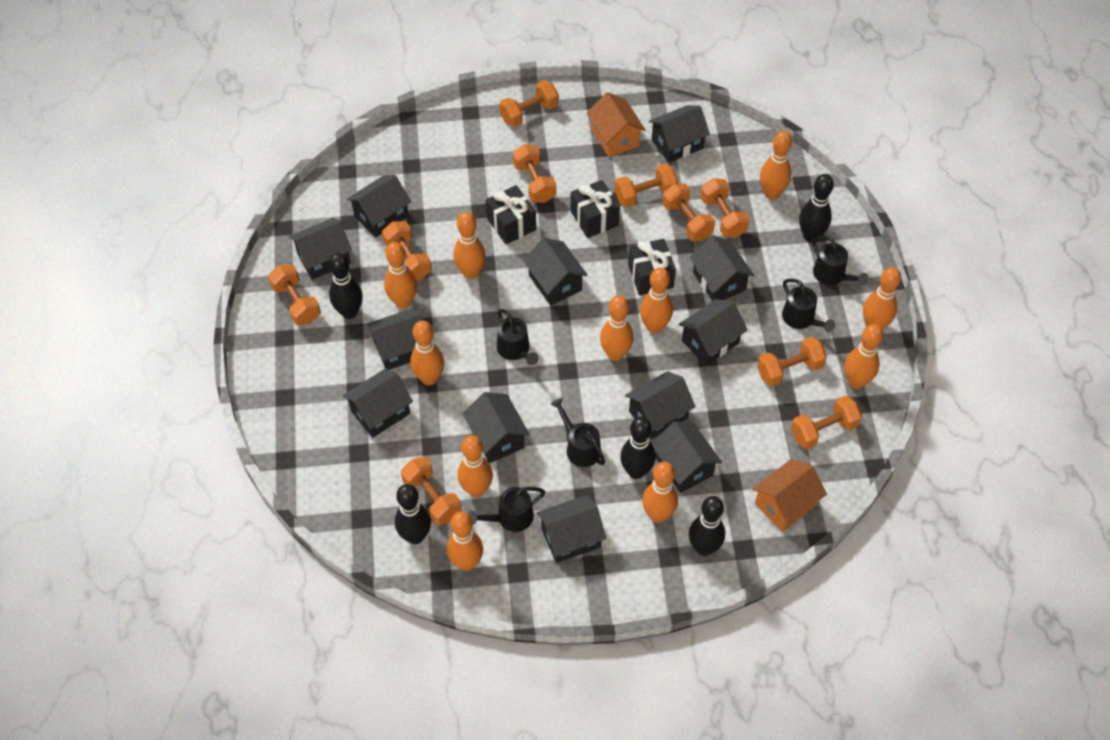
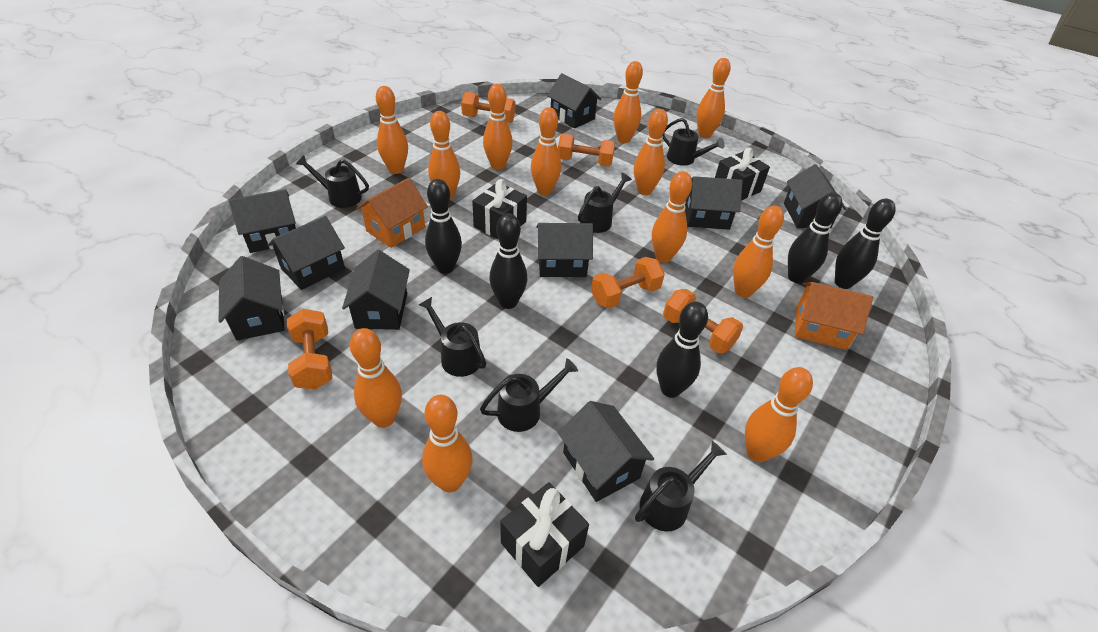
black house: [289,218,352,280] [343,368,413,438] [347,175,411,238] [367,308,422,370] [462,392,530,463] [523,238,588,306] [537,495,606,563] [625,371,696,440] [649,105,710,163] [652,421,722,493] [679,299,747,366] [690,236,754,301] = 12 -> [219,256,285,341] [229,189,296,253] [268,216,345,290] [342,250,410,330] [536,223,593,277] [547,73,601,129] [558,401,654,502] [685,176,742,230] [784,164,846,229] = 9
black watering can: [468,487,546,532] [497,309,539,365] [551,398,605,467] [782,279,835,332] [812,236,868,286] = 5 -> [296,155,369,208] [419,297,486,377] [480,358,578,432] [578,173,632,233] [635,441,727,531] [663,118,725,166] = 6
orange bowling pin: [384,242,417,309] [410,320,444,385] [447,511,483,571] [453,212,486,279] [457,435,493,497] [600,295,633,361] [640,268,673,334] [642,462,678,523] [760,131,792,200] [845,324,883,389] [863,267,901,330] = 11 -> [350,328,402,428] [376,86,408,174] [422,395,473,492] [428,111,460,200] [483,84,513,170] [531,107,562,195] [614,61,643,143] [634,109,668,195] [652,171,692,263] [697,58,731,138] [733,206,784,298] [745,367,813,462] = 12
orange dumbbell: [268,264,321,325] [382,221,432,280] [401,456,461,525] [499,80,559,127] [513,144,556,203] [615,164,678,208] [662,183,715,241] [700,178,749,238] [757,336,827,387] [791,395,862,449] = 10 -> [287,309,332,390] [461,92,515,123] [558,134,615,167] [591,257,665,309] [663,289,743,353] = 5

